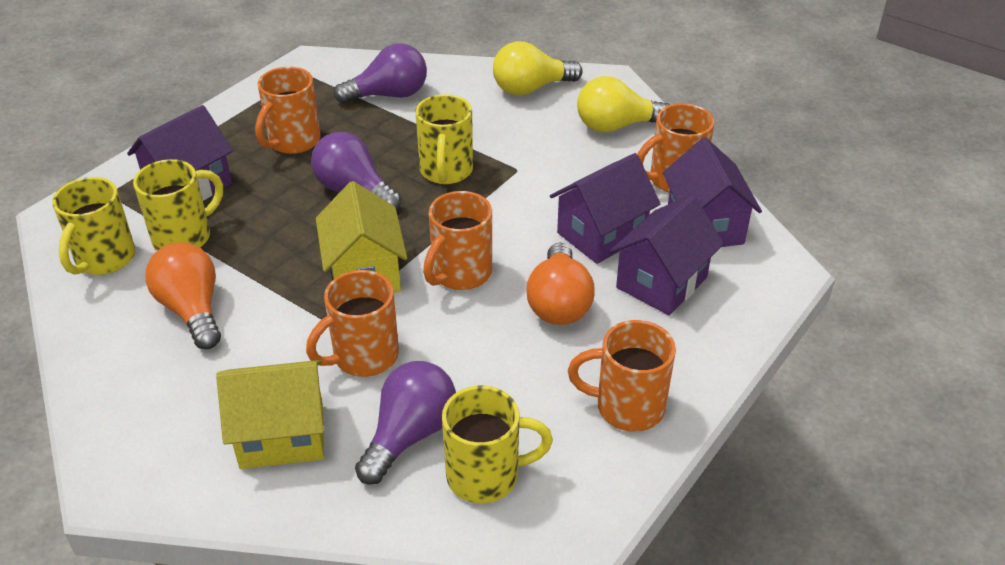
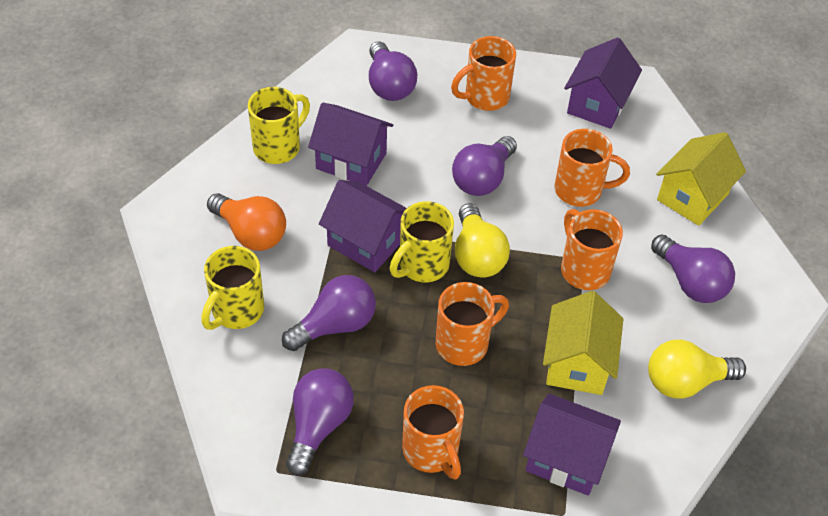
orange light bulb: [146,242,221,349] [526,243,595,325] = 2 -> [207,193,286,251] = 1
purple light bulb: [311,132,401,211] [334,43,427,104] [355,361,456,485] = 3 -> [282,275,376,351] [286,368,354,476] [369,41,417,101] [452,136,517,196] [651,234,735,303] = 5
yellow mug: [52,177,135,275] [133,159,223,251] [415,94,473,184] [442,386,553,503] = 4 -> [201,246,264,330] [248,87,310,164] [390,201,454,282] = 3

